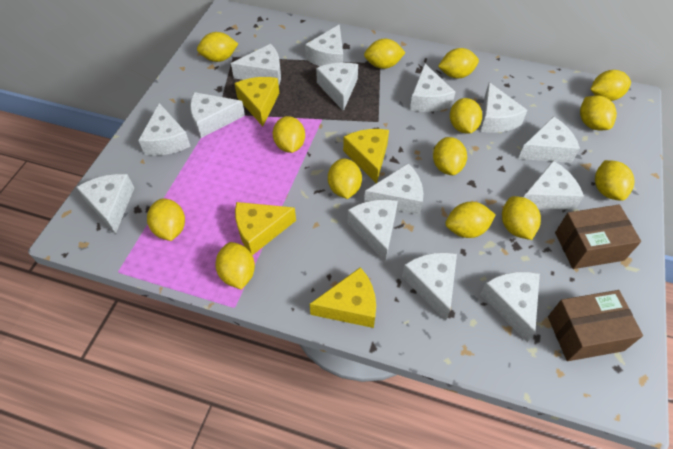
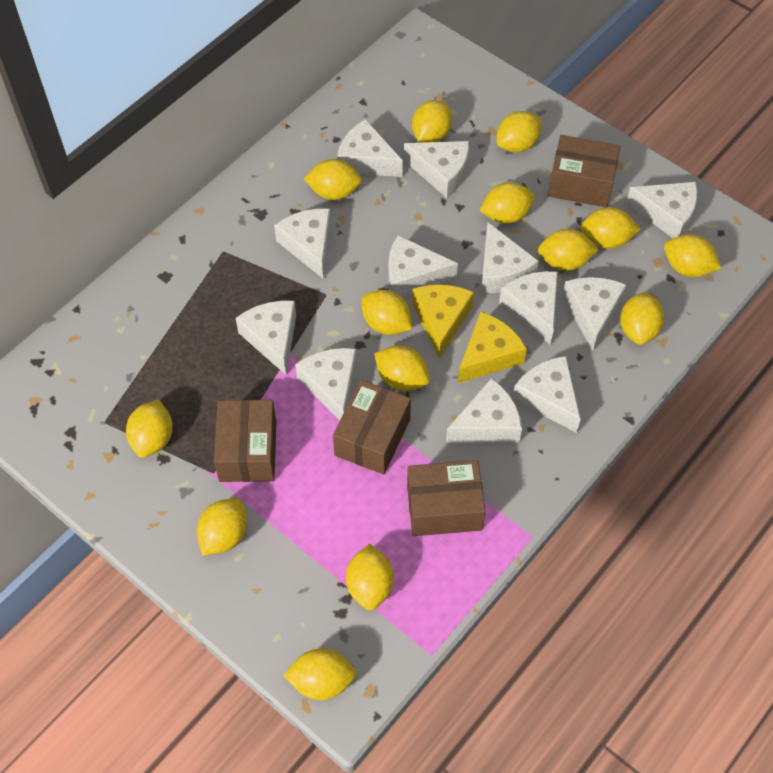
brown box: [548,290,643,361] [555,204,641,269] = 2 -> [214,400,277,482] [333,380,411,475] [407,460,486,536] [548,135,620,207] = 4
white cheese: [76,174,134,234] [138,103,191,155] [190,92,245,138] [231,44,281,85] [305,24,343,66] [316,63,358,111] [347,200,398,262] [364,163,423,215] [402,252,457,321] [410,64,455,112] [480,82,528,133] [481,272,540,342] [518,116,580,163] [524,161,584,210] = 14 -> [236,300,296,375] [274,208,331,279] [295,348,357,420] [337,119,403,177] [388,235,458,297] [404,141,469,198] [446,378,522,442] [481,222,539,293] [499,271,558,345] [512,356,581,433] [562,277,626,351] [626,182,697,238] = 12
yellow cheese: [234,77,279,126] [235,202,296,255] [310,267,376,328] [343,129,389,183] = 4 -> [412,284,474,358] [458,312,527,383] = 2

